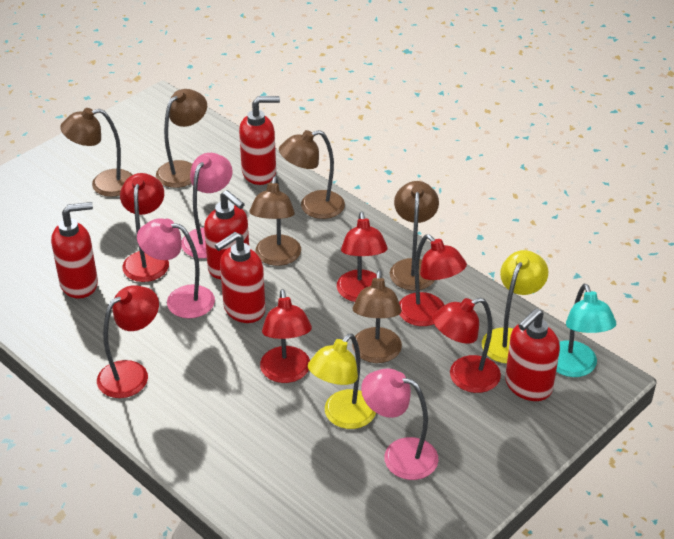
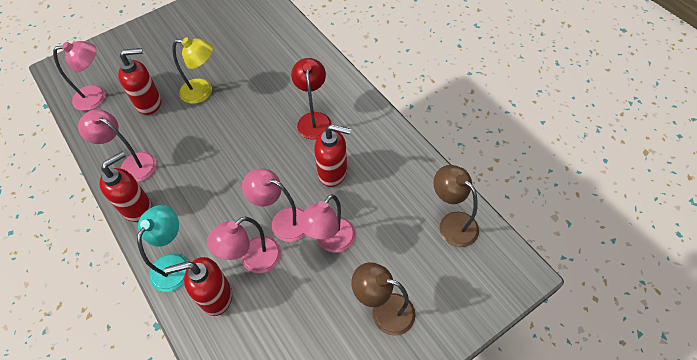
brown lamp: [60,108,133,197] [156,89,207,188] [250,176,301,266] [279,130,345,219] [352,270,402,363] [390,181,439,291] = 6 -> [351,262,415,336] [433,165,479,247] = 2
pink lamp: [137,218,215,318] [181,153,233,258] [361,369,439,480] = 3 -> [53,41,106,111] [78,109,156,182] [207,217,281,273] [242,169,305,242] [298,194,355,253] = 5
red lamp: [97,285,159,398] [120,173,169,282] [260,289,312,383] [337,212,388,302] [399,234,467,326] [432,298,501,393] = 6 -> [291,58,332,140] = 1
red soap dispenser: [51,202,98,298] [204,190,249,279] [215,232,265,323] [239,96,280,185] [505,308,560,401] = 5 -> [99,151,152,222] [118,48,161,115] [164,257,232,316] [314,124,351,187] = 4
yellow lamp: [308,334,376,429] [482,250,548,363] = 2 -> [172,37,213,104] = 1

